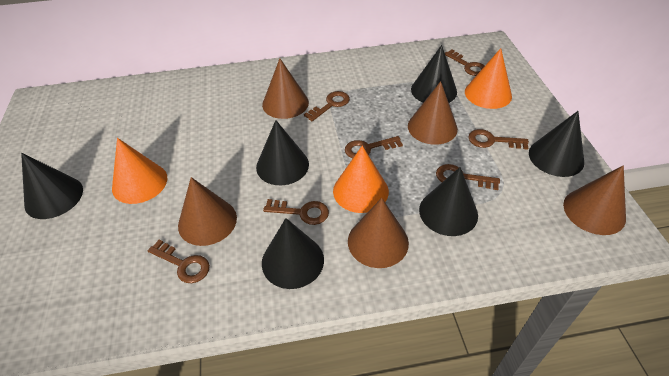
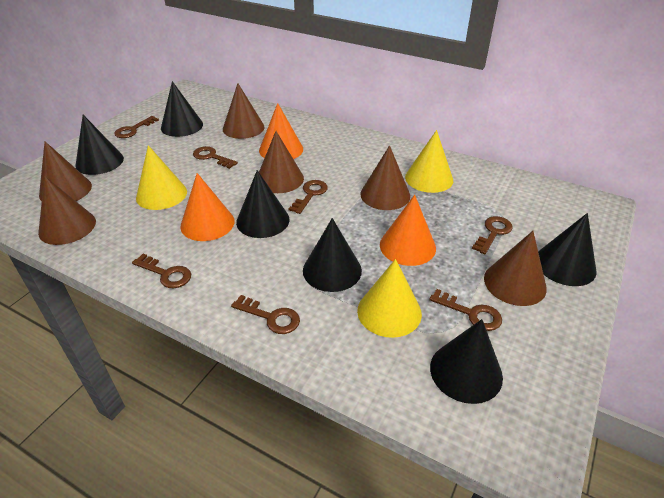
brown cone: [178,177,237,246] [262,59,309,119] [348,198,409,268] [408,81,458,145] [563,165,626,235] = 5 -> [38,176,96,245] [39,142,92,201] [223,83,265,139] [259,131,304,193] [360,145,410,210] [484,231,547,306] = 6
yellow cone: none = 0 -> [136,145,187,210] [357,259,422,338] [405,130,453,193] = 3

